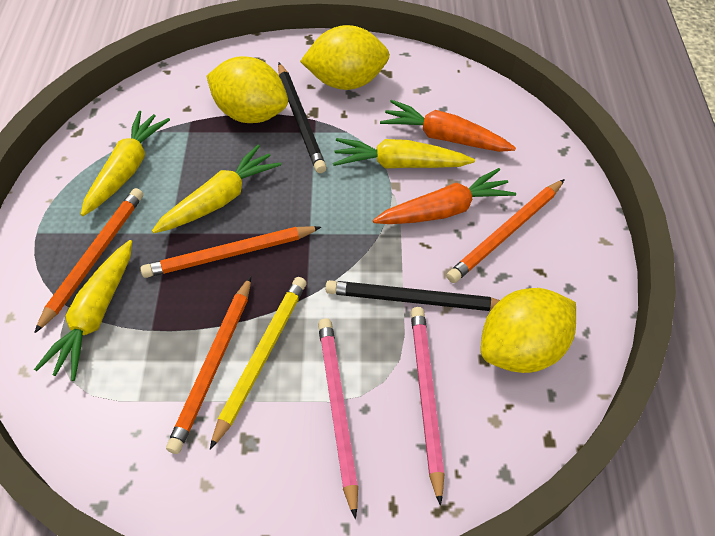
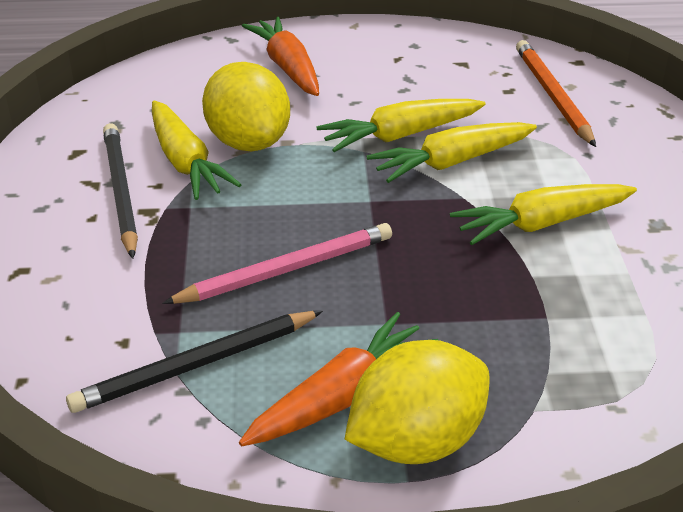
orange pencil: [34,188,143,333] [141,226,321,278] [166,276,251,454] [446,179,565,283] = 4 -> [516,40,596,147] = 1
pink pencil: [318,318,358,519] [411,307,444,506] = 2 -> [162,223,392,304] = 1
yellow lemon: [206,56,288,123] [300,25,390,90] [481,288,576,373] = 3 -> [202,62,290,151] [345,340,490,464] = 2
yellow pencil: [210,277,306,449] = 1 -> none = 0

